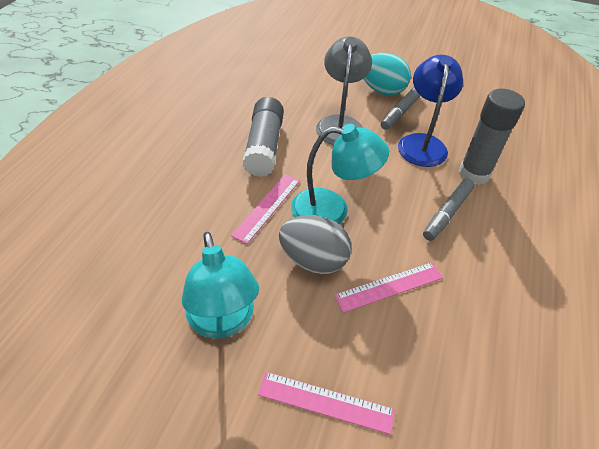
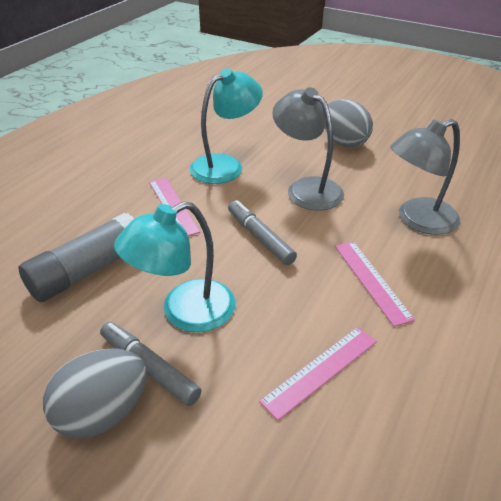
blue lamp: [398,55,463,167] = 1 -> none = 0
grey egg: [279,215,352,274] = 1 -> [43,349,147,439] [325,99,373,147] = 2
grey glue stick: [243,97,284,177] [459,89,525,185] = 2 -> [18,213,134,302] = 1
grey lamp: [316,36,372,145] = 1 -> [272,87,344,211] [390,119,460,235] = 2
turquoise egg: [363,53,411,96] = 1 -> none = 0

